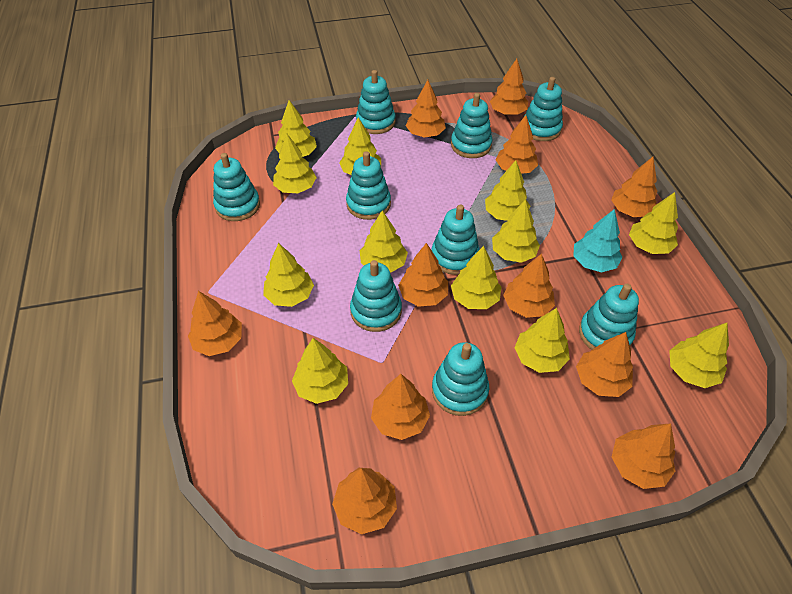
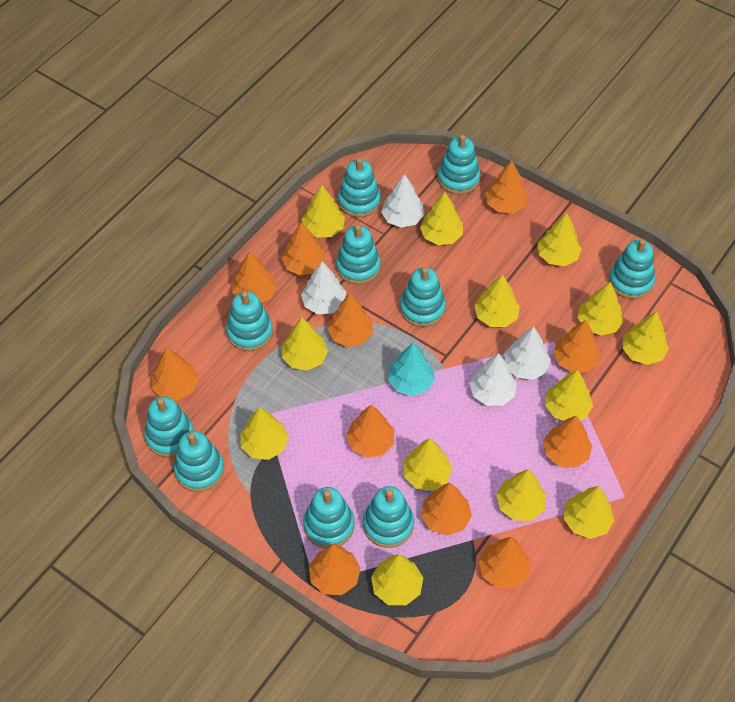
turquoise stacking toy: [213,153,260,221] [346,151,391,220] [350,260,402,332] [356,70,395,134] [432,204,480,275] [432,342,489,416] [451,93,493,158] [523,77,563,141] [579,284,639,350] = 9 -> [144,396,194,457] [174,431,224,492] [226,291,273,351] [303,487,355,548] [336,224,381,284] [338,157,381,217] [363,486,414,548] [400,267,446,327] [438,135,480,195] [609,239,655,299] = 10
white tree: none = 0 -> [301,262,346,314] [381,174,424,228] [469,353,517,406] [504,327,551,380] = 4
yellow tree: [263,243,314,307] [273,134,317,193] [275,100,317,157] [292,338,348,404] [339,117,381,175] [360,210,408,273] [451,246,501,309] [485,160,530,221] [492,200,540,263] [515,308,570,373] [629,192,678,254] [669,323,729,388] = 12 -> [241,407,289,460] [282,317,328,371] [302,185,345,238] [371,554,423,605] [403,438,452,491] [420,192,463,245] [474,274,520,327] [496,469,546,521] [538,213,582,266] [545,369,593,421] [564,486,614,539] [578,282,624,335] [622,311,669,365] = 13

